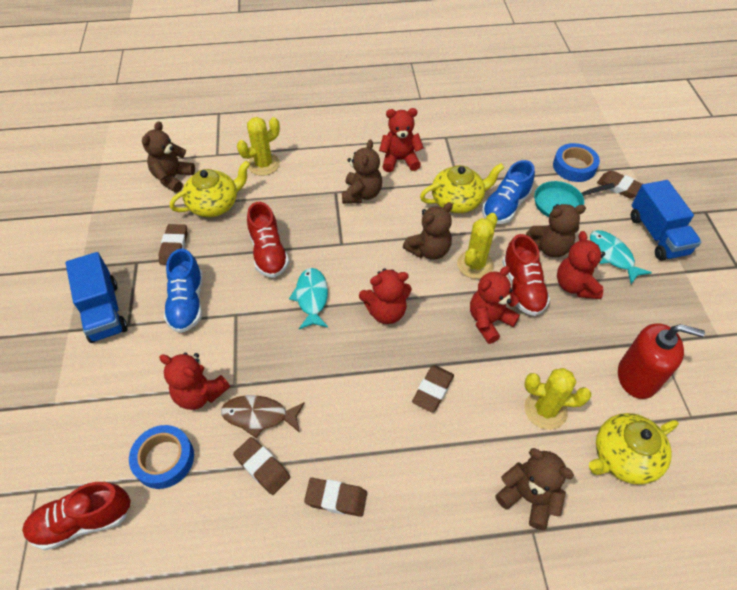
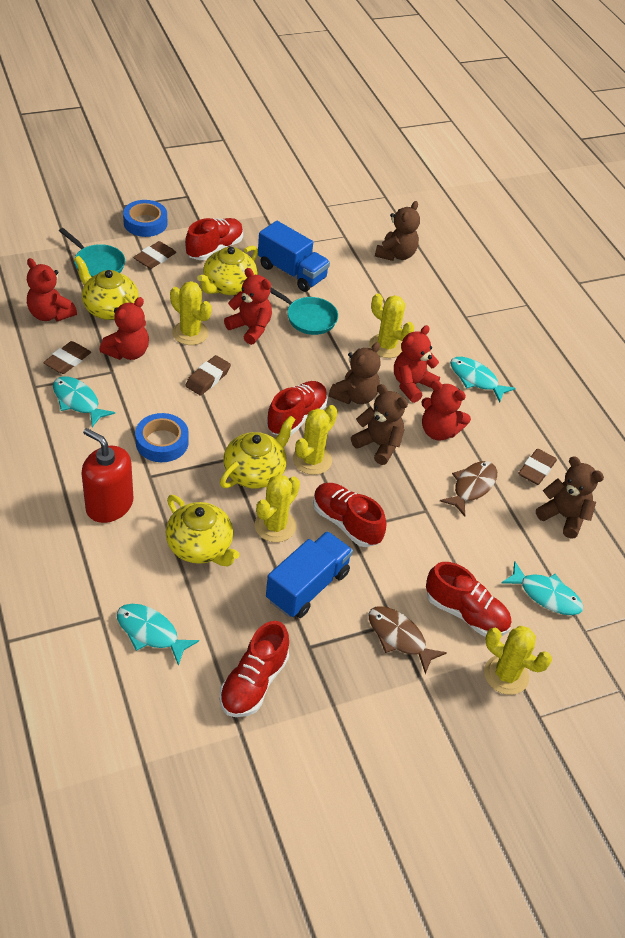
blue shoe: [164,249,203,333] [482,160,535,224] = 2 -> none = 0
brown eraser: [158,224,188,265] [233,437,290,495] [304,478,367,517] [412,365,454,413] [597,170,642,198] = 5 -> [43,341,91,374] [133,241,176,269] [185,355,231,396] [518,449,557,485] = 4
brown fish: [221,395,305,438] = 1 -> [369,607,447,674] [440,461,497,516] = 2
brown teddy bear: [142,121,195,193] [342,140,382,204] [403,202,453,260] [495,448,574,530] [526,204,586,257] = 5 -> [329,342,381,404] [351,384,408,465] [375,201,420,261] [536,456,604,539] = 4
red shoe: [22,482,131,551] [247,202,289,278] [502,234,550,316] = 3 -> [185,218,243,260] [219,621,289,717] [267,381,328,436] [313,483,386,547] [426,562,511,636] = 5
turquoise fish: [289,268,328,329] [590,230,652,284] = 2 -> [53,376,115,427] [117,604,199,666] [450,357,516,402] [501,561,583,615] = 4
turquoise pan: [534,181,615,217] = 1 -> [59,228,125,277] [270,288,338,335] = 2
yellow cactus: [237,117,280,176] [457,213,498,279] [524,368,591,430] = 3 -> [170,281,212,345] [255,474,300,542] [293,405,338,475] [369,293,414,358] [484,626,552,695] = 5
yellow teapot: [170,161,250,217] [420,163,504,213] [589,413,679,485] = 3 -> [74,256,139,320] [166,495,239,567] [197,246,258,295] [220,415,296,489] = 4

